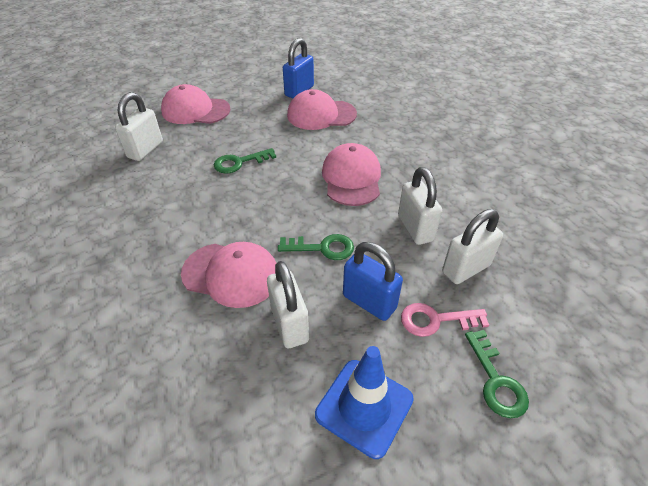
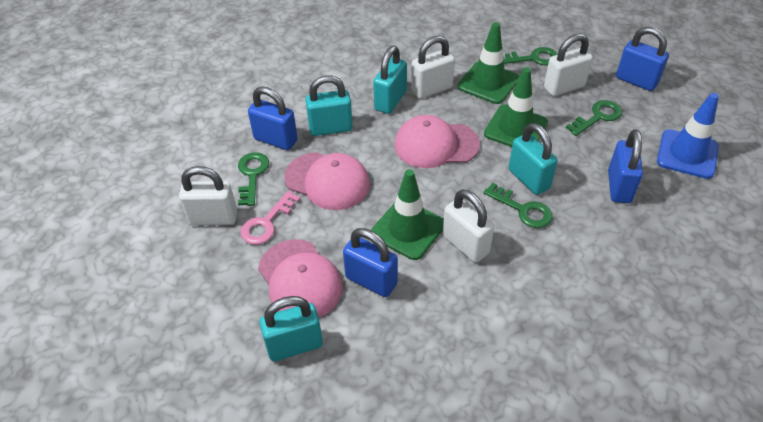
blue padlock: [283,38,314,98] [343,242,403,321] = 2 -> [248,86,298,150] [343,228,398,297] [608,129,643,203] [616,27,669,91] = 4
green key: [214,148,276,174] [278,234,354,260] [465,330,529,418] = 3 -> [238,152,269,206] [483,183,553,228] [503,47,558,65] [566,100,622,136] = 4
green traffic cone: none = 0 -> [371,169,444,260] [458,22,519,104] [484,67,548,147] = 3
pink cap: [161,84,231,124] [181,242,277,308] [287,89,357,130] [322,143,381,206] = 4 -> [258,239,343,317] [284,152,370,210] [394,115,480,168] = 3
turquoise padlock: none = 0 -> [259,296,323,361] [305,75,353,136] [373,46,407,114] [508,123,558,195] = 4

